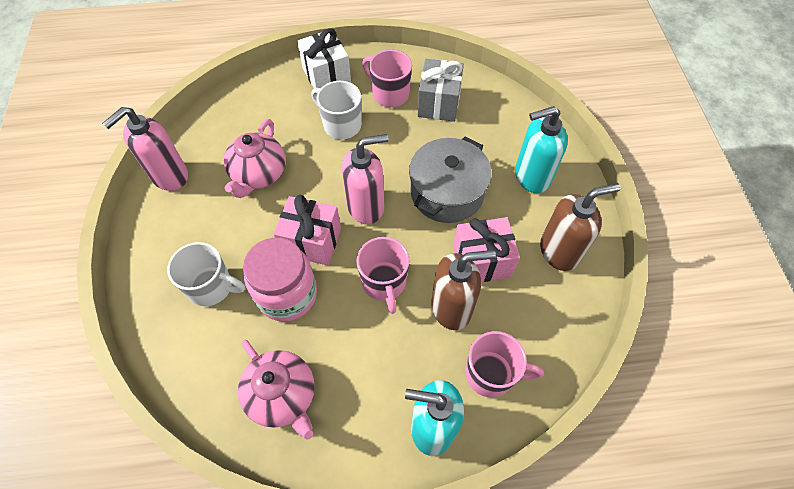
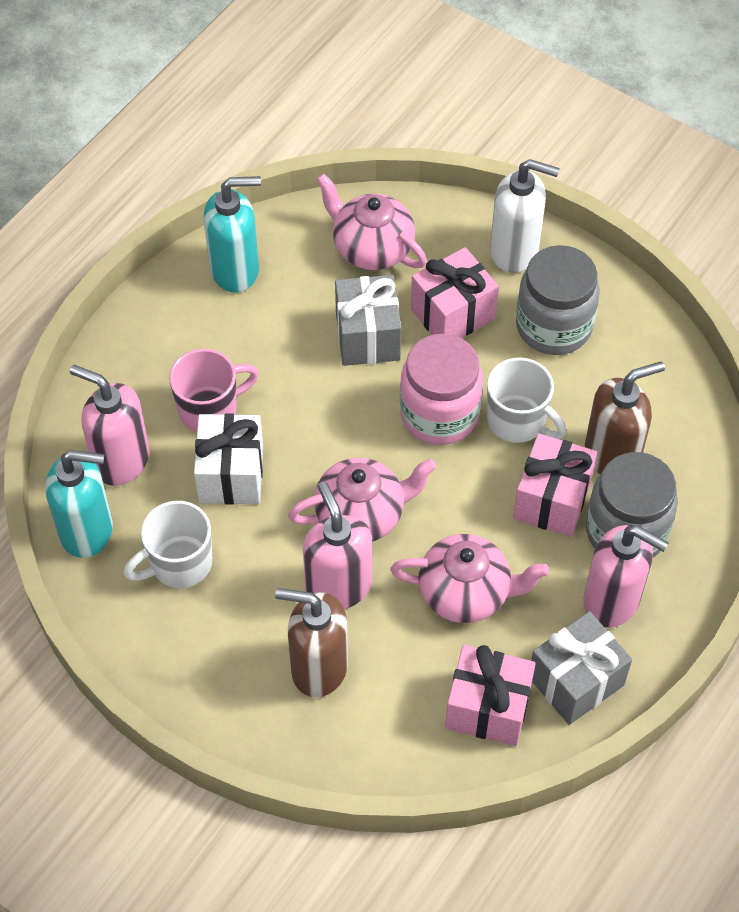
grey gift: [418,59,464,122] = 1 -> [335,275,401,366] [531,611,632,725] = 2
grey jar: none = 0 -> [516,245,600,355] [586,452,678,558] = 2
grey pot: [409,137,492,223] = 1 -> none = 0
pink gift: [274,195,341,265] [453,217,520,282] = 2 -> [411,247,499,338] [445,645,536,746] [513,433,597,537] = 3
pink mug: [356,237,409,314] [362,50,412,107] [466,331,544,398] = 3 -> [169,349,259,432] = 1
pink soap dispenser: [102,107,188,191] [342,134,389,224] = 2 -> [70,365,150,486] [303,482,372,609] [583,525,669,628] = 3
pink teapot: [224,119,285,198] [238,340,314,440] = 2 -> [288,458,436,542] [316,173,427,270] [390,534,549,623] = 3
white soap dispenser: none = 0 -> [490,159,560,273] = 1

